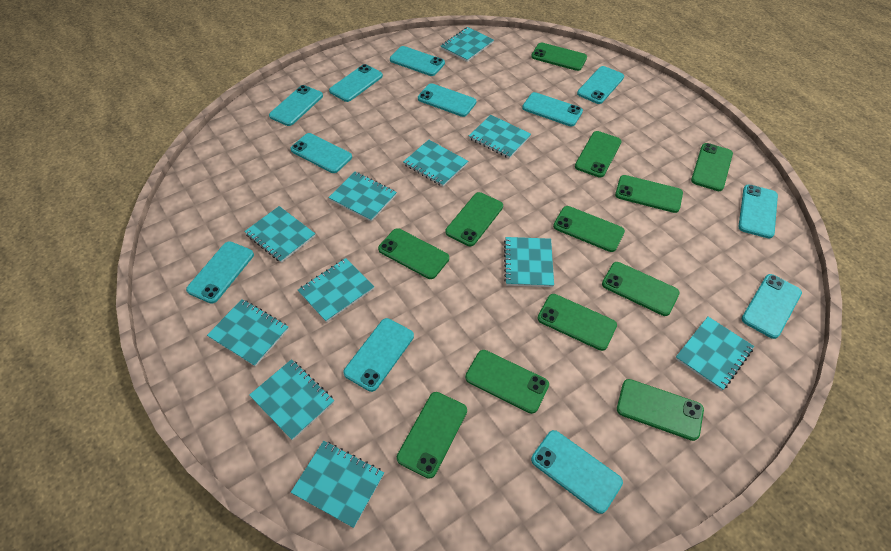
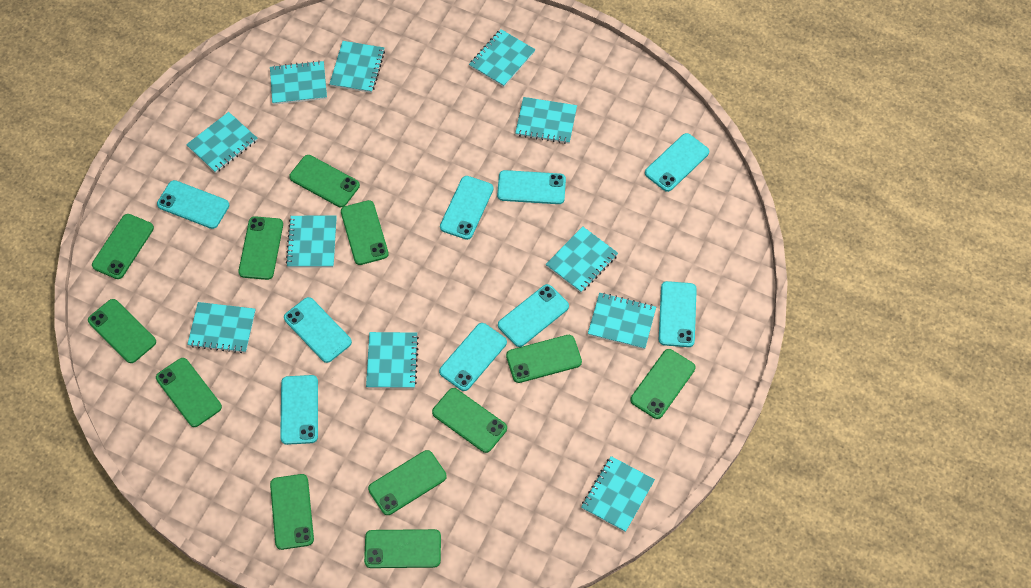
turquoise phone: [186,241,254,304] [269,85,323,126] [290,133,352,173] [329,64,383,102] [343,318,414,392] [390,46,445,76] [418,83,476,117] [522,92,583,126] [531,430,623,514] [577,66,624,104] [738,185,778,238] [742,274,802,339] = 12 -> [157,180,229,229] [280,375,318,445] [284,297,352,363] [439,323,507,391] [440,176,494,240] [497,170,566,204] [498,284,569,347] [645,133,709,192] [659,281,697,347] = 9

